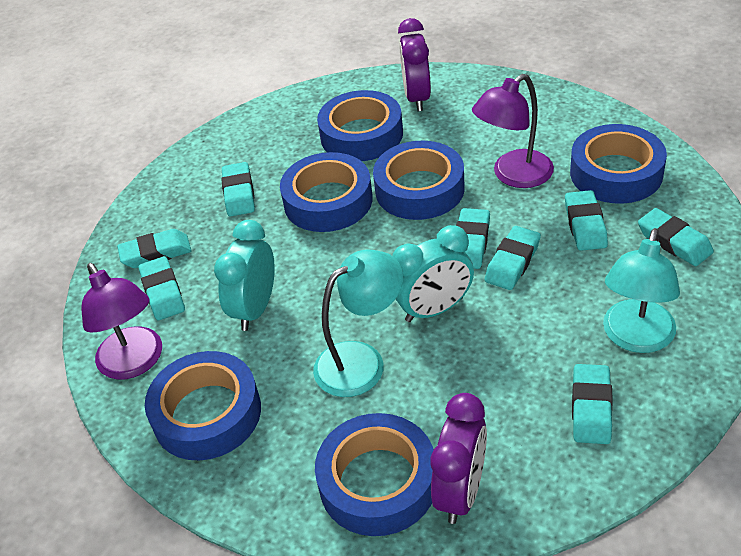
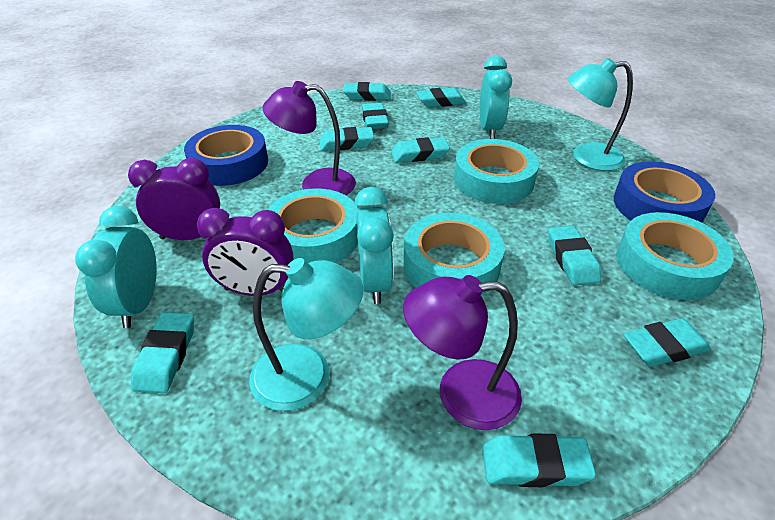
blue tape: [145,351,261,460] [280,152,373,232] [315,413,434,536] [317,90,403,161] [373,141,465,220] [570,124,667,204] = 6 -> [184,125,268,186] [614,161,715,223] = 2
turquoise clock: [214,220,275,331] [392,225,474,322] = 2 -> [75,206,157,328] [354,187,394,304] [480,56,512,139] = 3
turquoise eraser: [117,229,192,268] [139,256,185,320] [221,162,255,217] [456,208,490,269] [485,226,541,290] [565,190,608,251] [572,364,613,444] [638,208,714,266] = 8 -> [131,312,194,393] [319,127,374,151] [343,82,391,101] [362,103,389,129] [391,137,450,163] [416,88,466,107] [482,433,596,487] [548,226,601,286] [623,318,711,367] = 9
turquoise tape: none = 0 -> [268,188,358,263] [403,213,504,295] [454,139,539,204] [617,212,734,300] = 4

